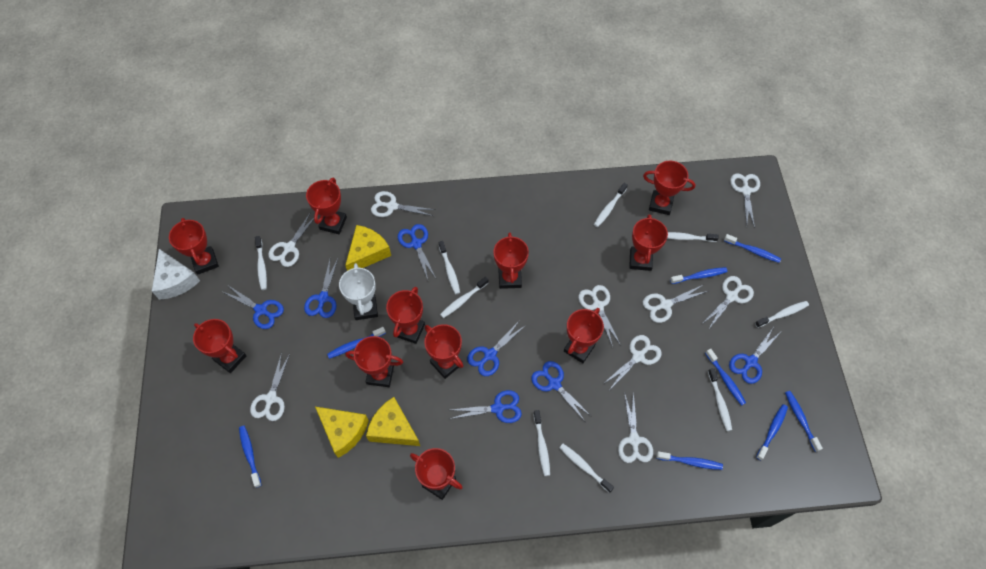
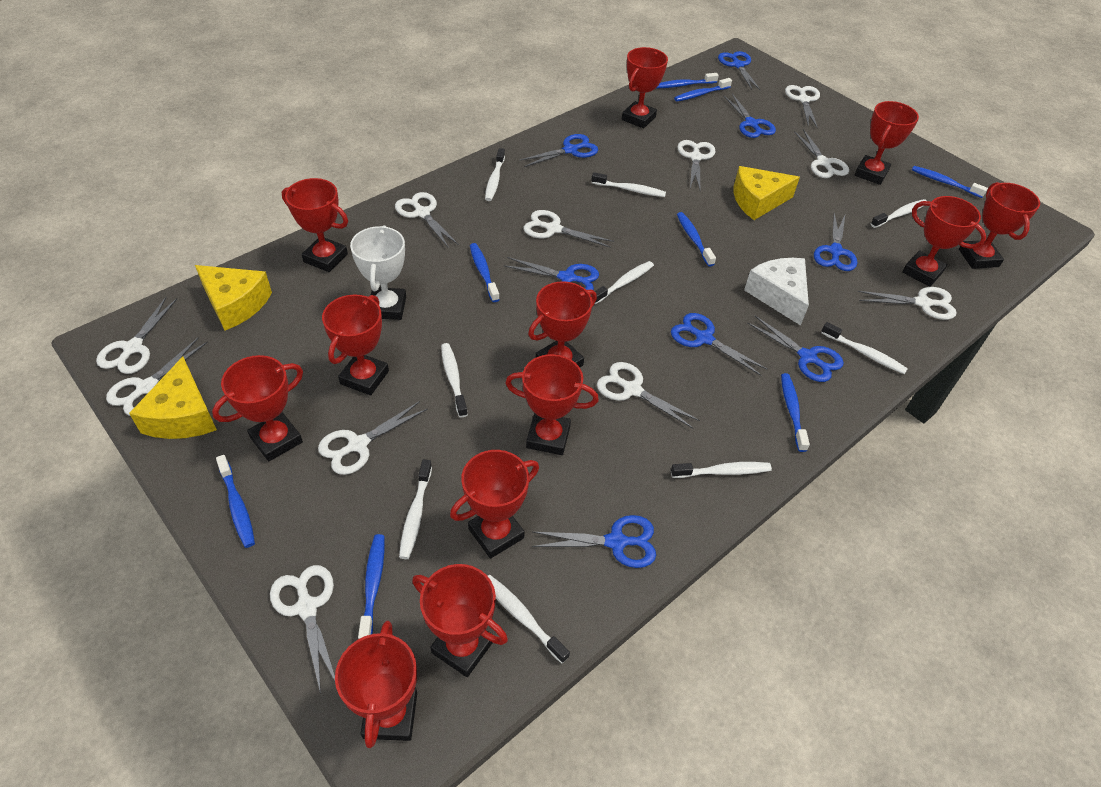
blue scissors: [223,286,284,329] [304,259,338,318] [398,224,436,279] [450,390,522,423] [467,320,526,376] [531,361,592,421] [729,328,780,384] = 7 -> [504,257,599,290] [519,134,598,167] [532,515,656,568] [671,313,768,376] [718,51,760,90] [724,94,776,138] [747,316,844,382] [814,213,857,271] = 8
red trophy: [169,218,219,275] [193,319,246,373] [306,178,347,234] [345,336,403,387] [386,287,425,344] [410,448,463,500] [424,324,463,379] [493,233,529,289] [564,308,604,363] [629,214,668,271] [643,161,695,215] = 11 -> [212,355,303,461] [282,178,348,272] [322,294,389,395] [335,621,417,748] [412,564,508,677] [450,450,539,559] [505,354,599,455] [528,281,597,367] [622,47,668,128] [855,101,919,185] [902,196,987,287] [959,182,1040,269] = 12
white scissors: [250,352,290,421] [268,212,314,267] [371,191,435,217] [579,285,620,347] [603,335,662,389] [618,392,653,463] [643,285,708,323] [702,276,754,330] [730,173,760,228] = 9 -> [96,297,177,374] [106,337,208,416] [270,565,335,694] [318,401,428,475] [395,192,459,248] [523,210,614,248] [597,362,700,429] [677,140,716,189] [785,85,820,129] [794,129,849,178] [857,287,957,320] = 11

